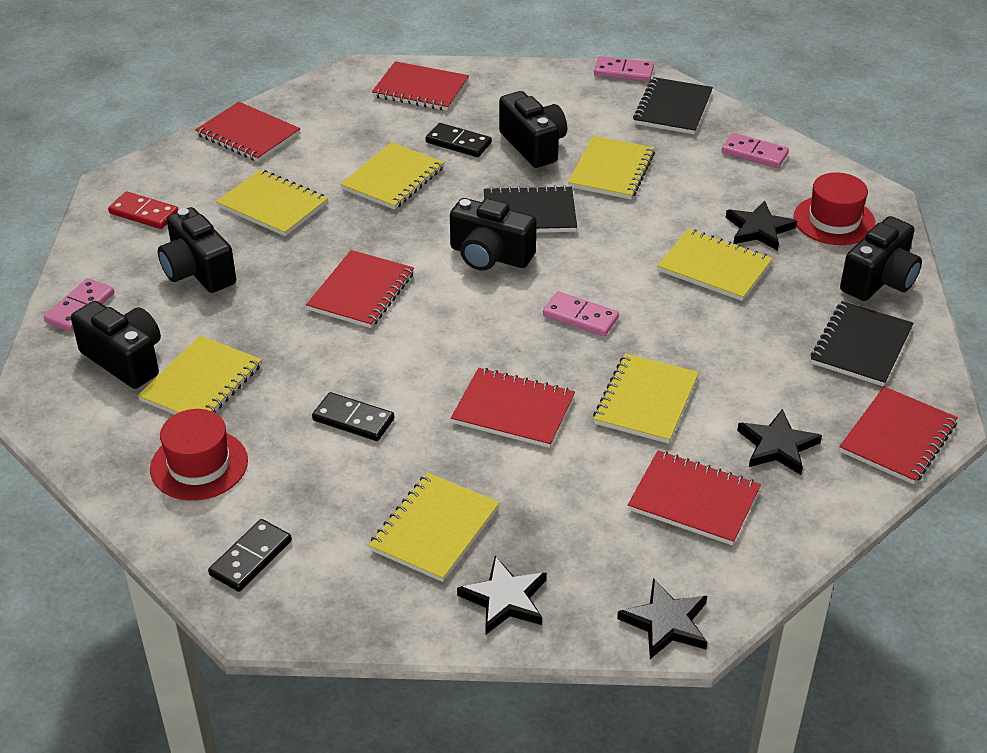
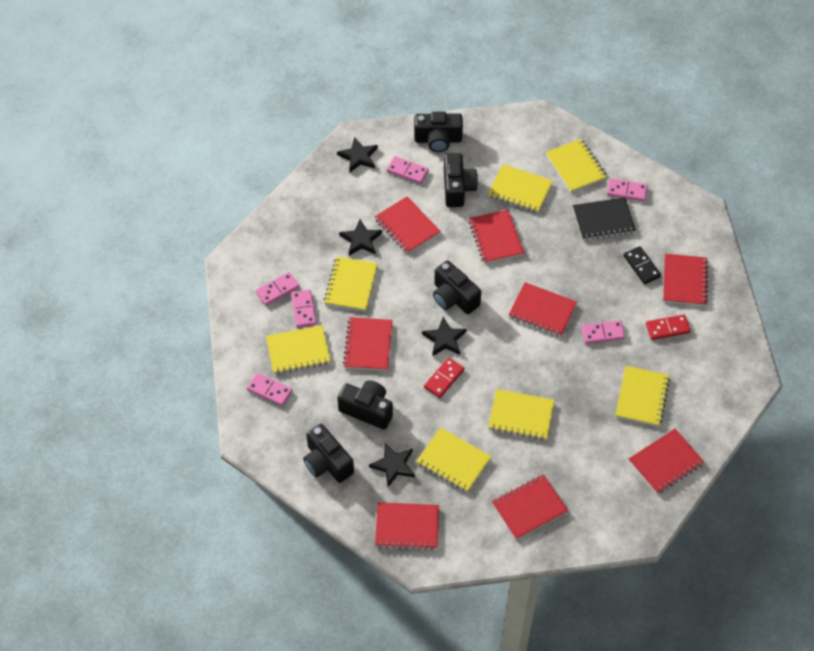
black domino: [208,519,292,592] [312,392,394,441] [426,123,492,157] = 3 -> [624,246,661,284] = 1
black notebook: [484,185,577,233] [633,77,713,134] [810,301,914,387] = 3 -> [573,197,636,240] = 1
pink domino: [44,278,114,332] [543,291,619,336] [594,56,654,82] [722,133,789,168] = 4 -> [247,373,293,406] [256,272,300,306] [291,290,316,328] [387,156,429,184] [581,320,625,344] [607,179,648,201] = 6
red domino: [108,192,179,229] = 1 -> [424,358,464,398] [646,315,691,340] = 2
red hat: [150,409,248,500] [794,173,876,245] = 2 -> none = 0
red notebook: [195,102,301,162] [306,250,414,328] [372,61,469,111] [451,368,575,448] [628,450,761,545] [839,386,958,484] = 6 -> [343,317,392,371] [375,196,441,254] [375,502,439,550] [468,210,524,264] [492,474,568,540] [509,282,577,336] [629,429,704,494] [663,254,708,306] = 8

